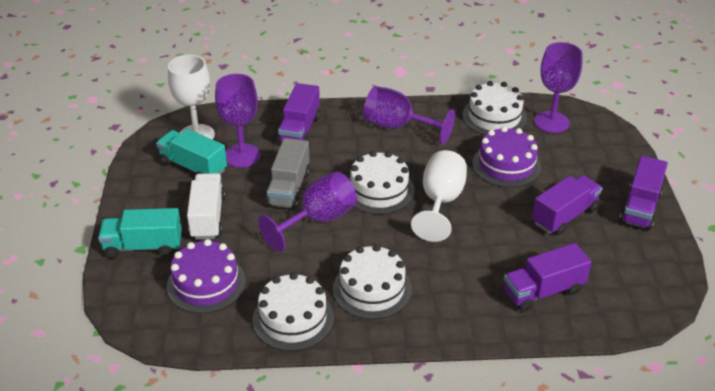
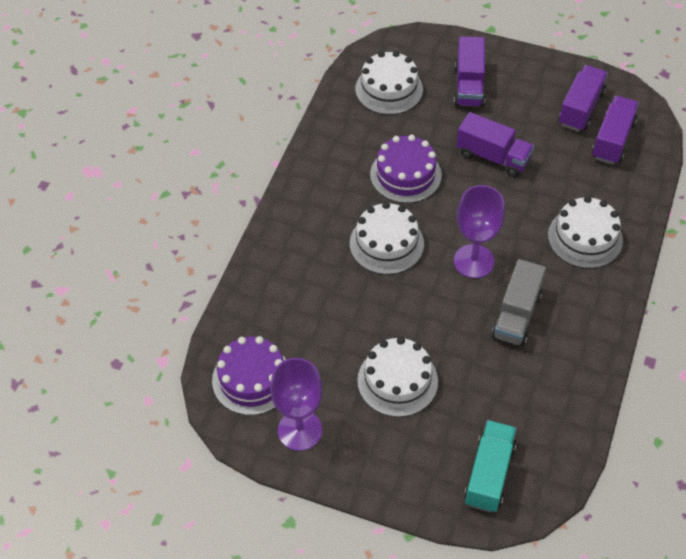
purple goblet: [215,74,261,168] [258,171,357,252] [363,86,455,144] [534,42,583,133] = 4 -> [270,358,323,451] [454,185,505,278] = 2
turquoise truck: [98,208,182,258] [156,129,227,174] = 2 -> [464,420,517,512] = 1
white goblet: [168,55,215,140] [411,150,467,242] = 2 -> none = 0
white truck: [187,173,226,239] = 1 -> none = 0

